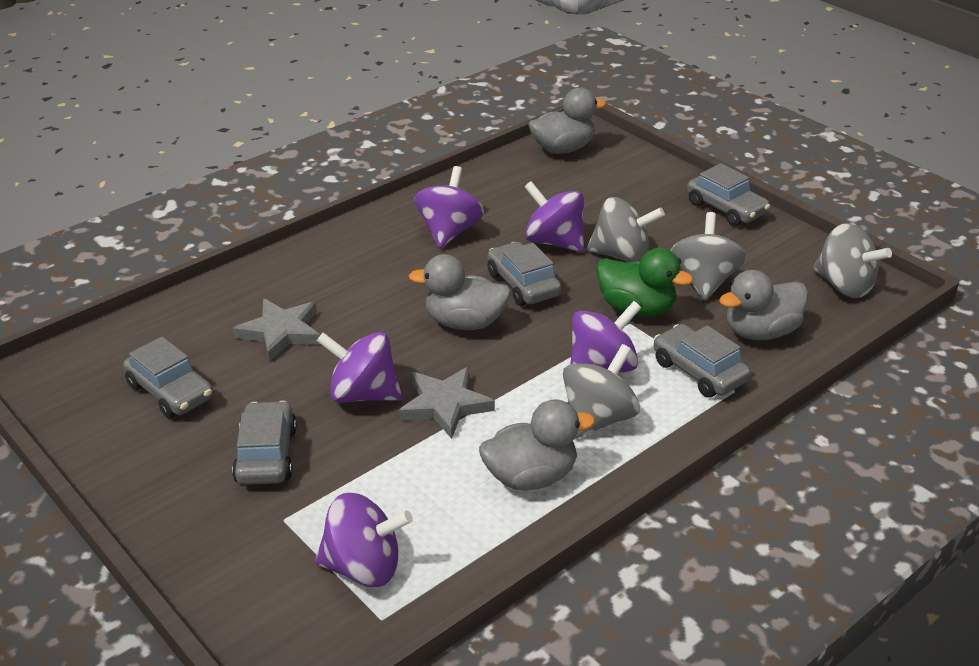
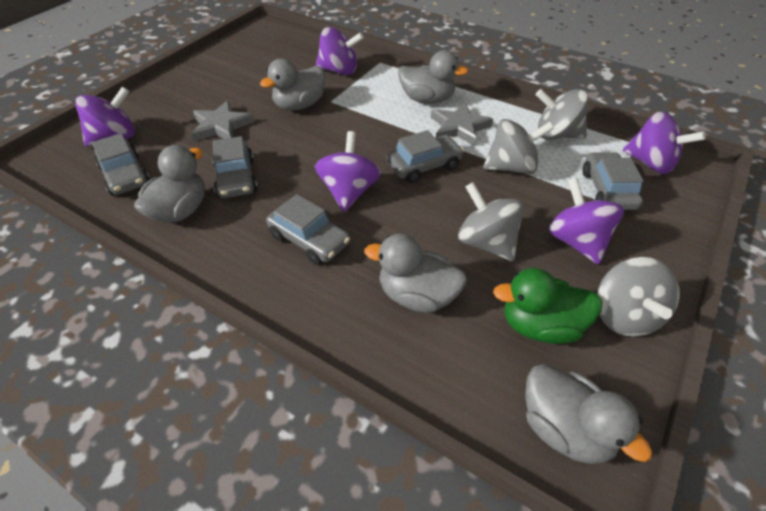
grey duck: [409,254,511,330] [479,399,595,490] [528,88,606,154] [719,270,808,340] = 4 -> [134,145,205,223] [260,58,325,110] [364,234,467,313] [398,50,469,104] [525,364,652,464] = 5

